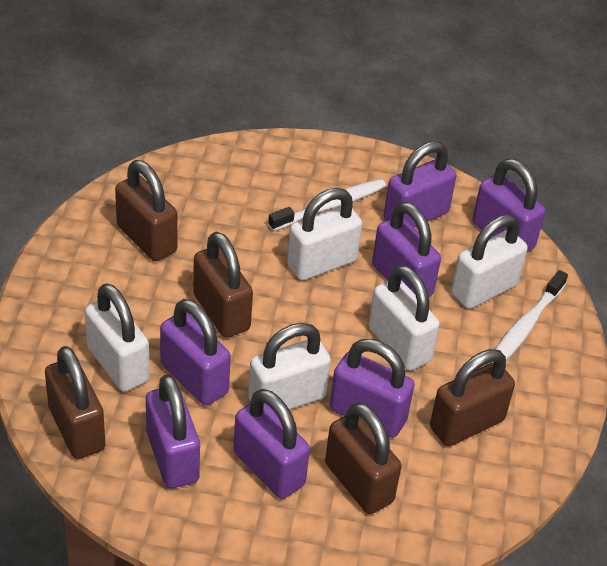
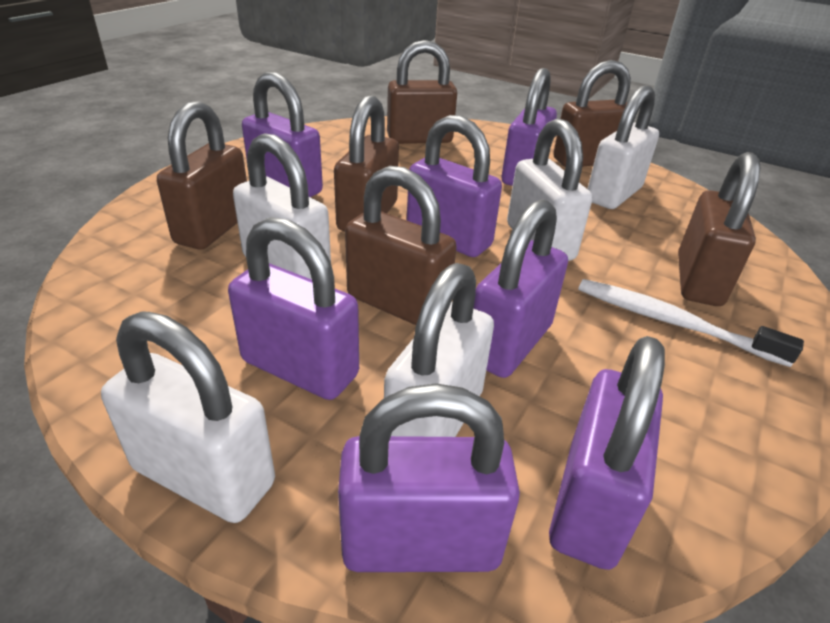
brown padlock: [45,346,105,459] [115,160,178,261] [193,232,253,338] [325,402,401,514] [430,349,515,446] = 5 -> [157,101,247,250] [334,96,399,232] [345,166,457,325] [387,40,457,144] [553,60,634,167] [678,152,760,306] = 6
white toothbrush: [268,179,386,231] [488,270,568,364] = 2 -> [578,279,804,367] = 1

